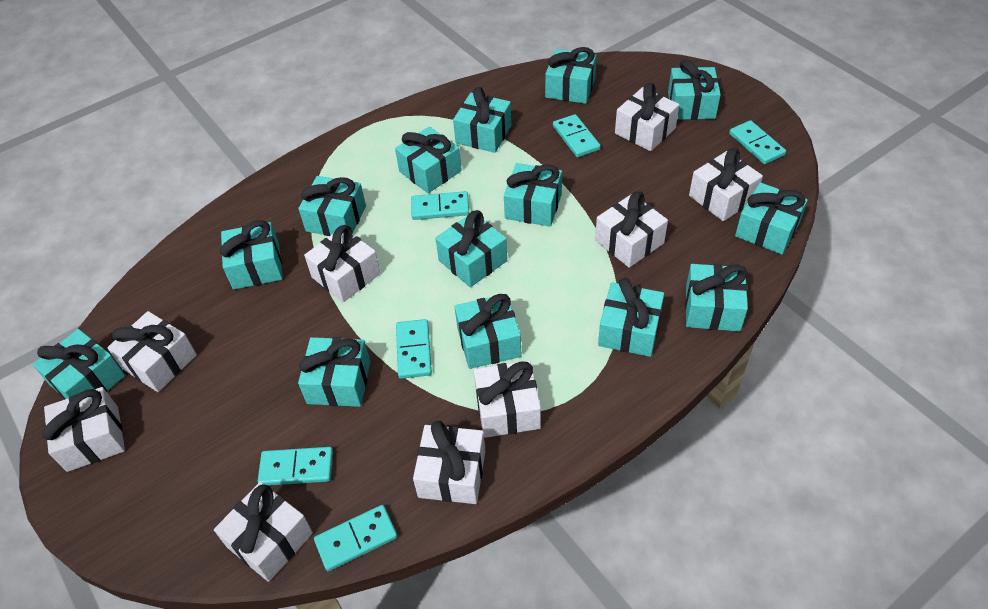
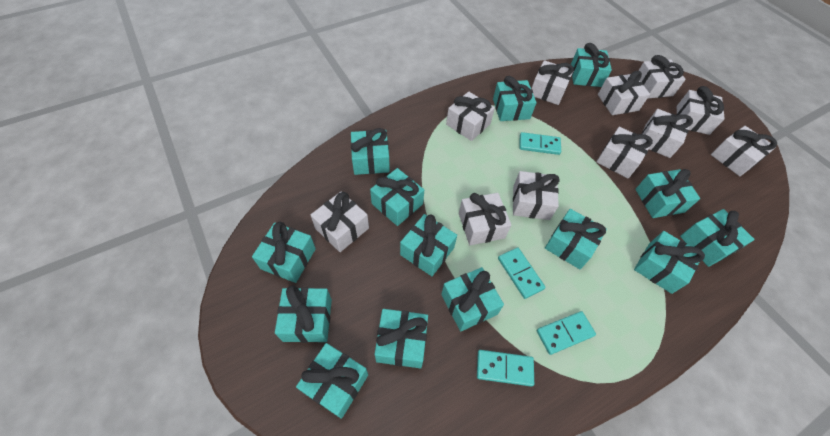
turquoise domino: [258,447,333,485] [314,505,397,571] [396,319,432,379] [411,191,469,220] [553,114,601,157] [729,120,786,164] = 6 -> [477,350,534,387] [498,247,546,299] [519,132,561,155] [537,311,596,355] = 4
white gift: [42,387,125,472] [107,311,197,392] [214,482,313,582] [304,225,381,302] [413,421,485,504] [474,360,541,438] [595,191,668,268] [615,83,679,151] [689,148,763,221] = 9 -> [310,192,369,252] [446,92,495,141] [459,193,511,245] [513,171,560,220] [531,60,574,105] [596,127,653,178] [598,71,650,115] [638,55,686,99] [641,109,693,158] [677,86,725,135] [711,126,777,176] = 11

